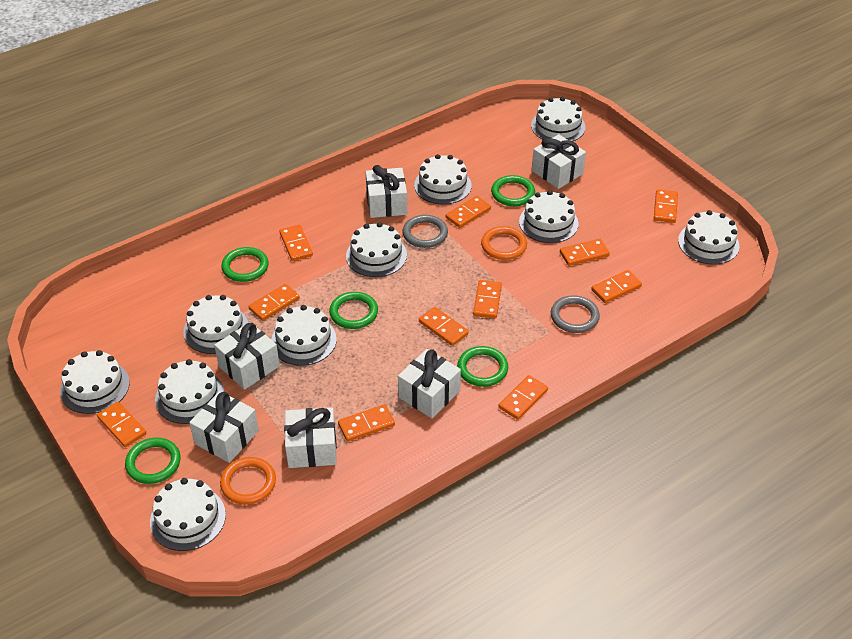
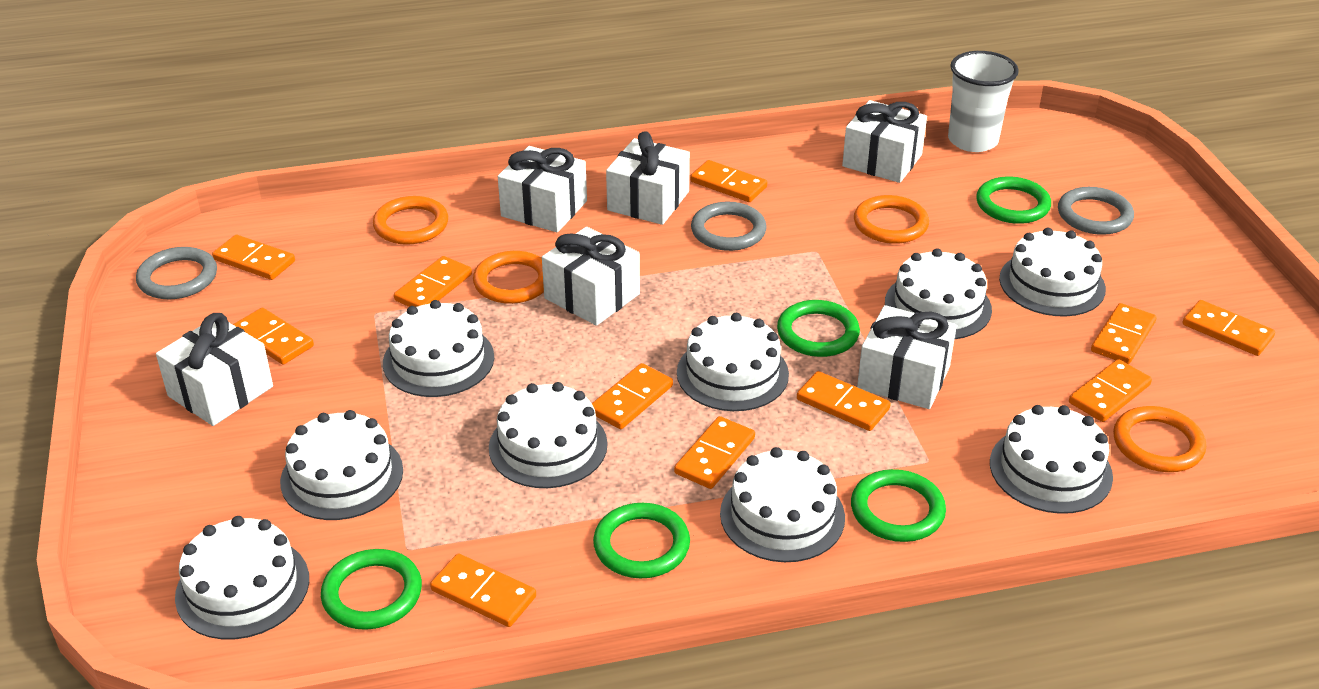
grey ring: [402,215,448,248] [551,296,600,333] = 2 -> [136,247,217,299] [691,202,767,251] [1058,187,1134,235] = 3
orange ring: [220,457,276,505] [481,226,527,260] = 2 -> [373,196,448,245] [473,251,544,304] [854,195,929,244] [1113,406,1206,472] = 4
white cake: [60,350,130,414] [150,478,226,551] [155,359,224,424] [183,295,248,354] [271,305,337,366] [346,222,407,277] [414,154,472,204] [519,190,579,243] [531,97,586,141] [678,210,740,265] = 10 -> [175,516,309,640] [280,410,403,520] [383,300,494,397] [489,382,608,488] [677,313,789,411] [720,447,845,562] [885,248,992,340] [990,405,1113,514] [999,228,1106,317] = 9
white cup: none = 0 -> [948,51,1019,152] = 1

